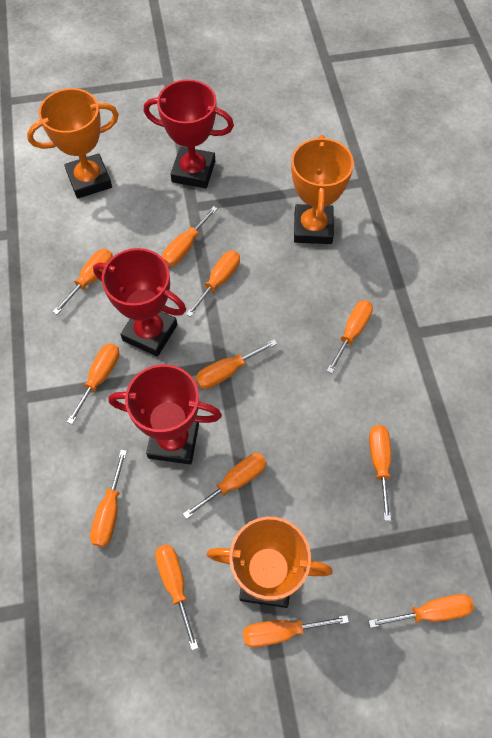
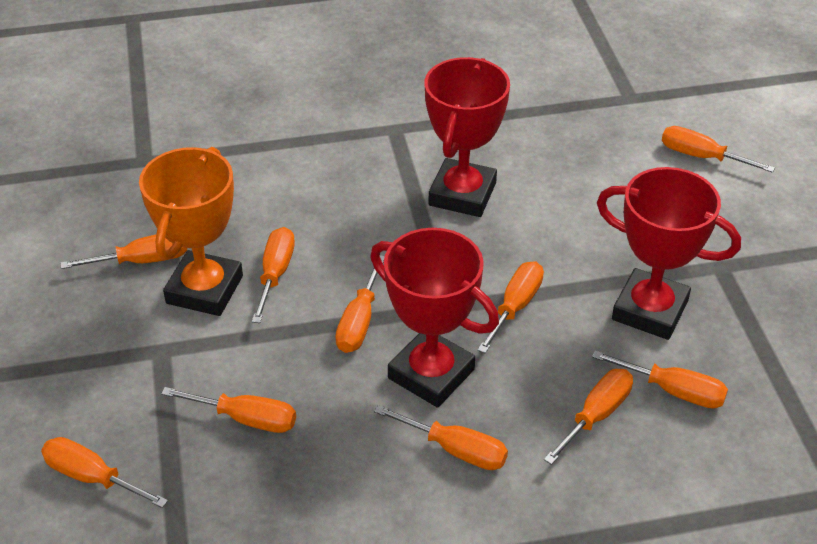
orange screwdriver: [53,249,113,315] [67,343,119,424] [90,450,127,547] [155,544,198,650] [162,206,218,267] [183,453,266,519] [186,251,240,317] [195,340,277,389] [243,615,349,647] [327,300,373,374] [369,425,391,521] [369,594,474,628] = 12 -> [41,437,168,508] [60,235,187,269] [161,387,296,433] [252,227,295,323] [335,255,385,353] [374,405,508,470] [477,261,544,353] [544,369,633,465] [592,351,728,409] [662,126,775,173] = 10
orange trophy: [27,88,119,199] [207,517,333,608] [291,135,354,244] = 3 -> [139,147,243,316] = 1

